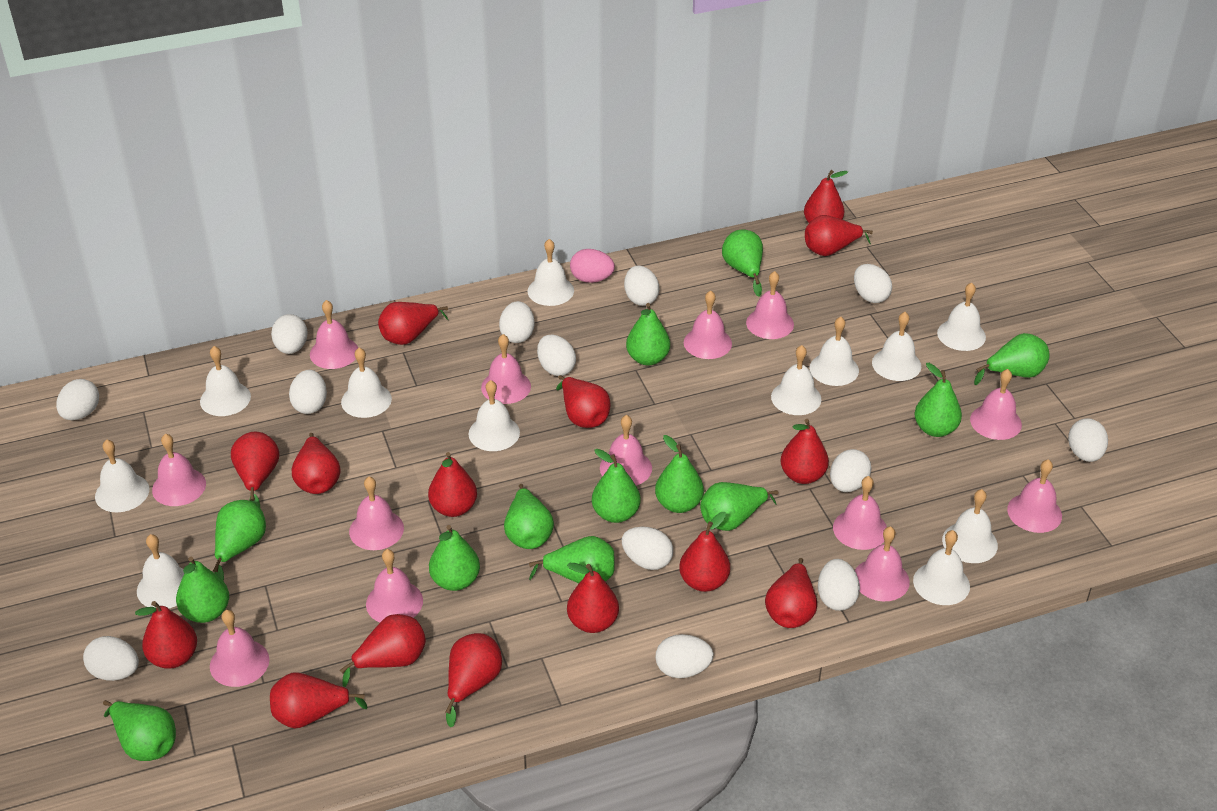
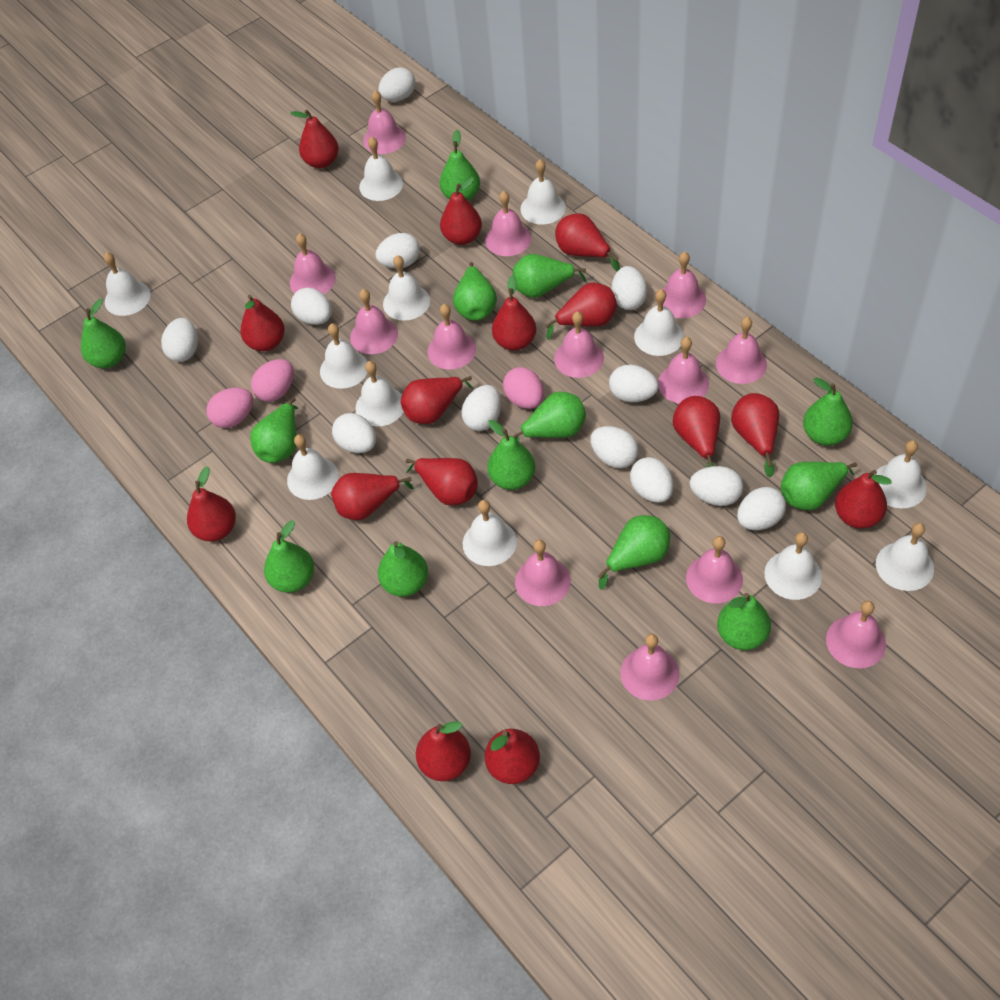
pink egg: [570,249,615,283] = 1 -> [206,388,253,428] [251,359,294,402] [503,367,544,409] = 3
white egg: [56,379,99,420] [83,636,139,681] [271,314,308,354] [289,370,327,414] [499,301,535,343] [537,335,576,376] [622,527,673,570] [624,266,659,306] [656,634,714,678] [818,559,860,611] [830,449,872,492] [854,264,892,303] [1068,418,1108,462] = 13 -> [161,318,198,362] [291,288,332,325] [332,413,376,453] [375,233,420,268] [378,67,415,101] [461,385,501,431] [590,426,639,468] [609,365,659,402] [612,266,647,310] [630,457,674,503] [690,466,743,506] [737,487,786,530] = 12

